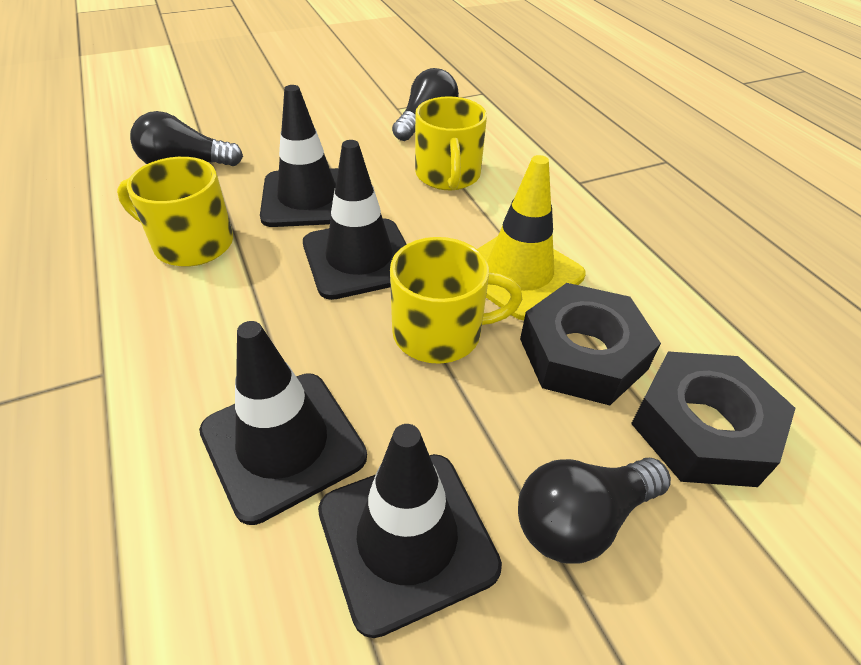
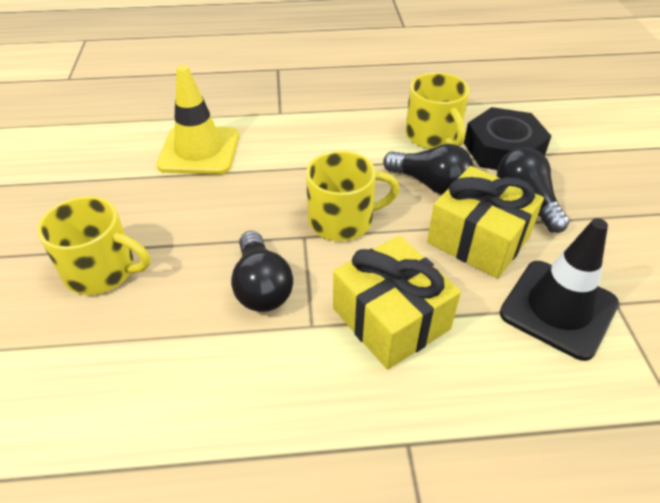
black nut: [520,283,661,405] [631,351,796,487] = 2 -> [464,107,551,170] = 1
black traffic cone: [199,321,367,525] [260,85,338,227] [303,140,406,300] [318,424,502,638] = 4 -> [500,218,619,361] = 1
yellow gift: none = 0 -> [333,236,461,369] [427,166,544,278] = 2

